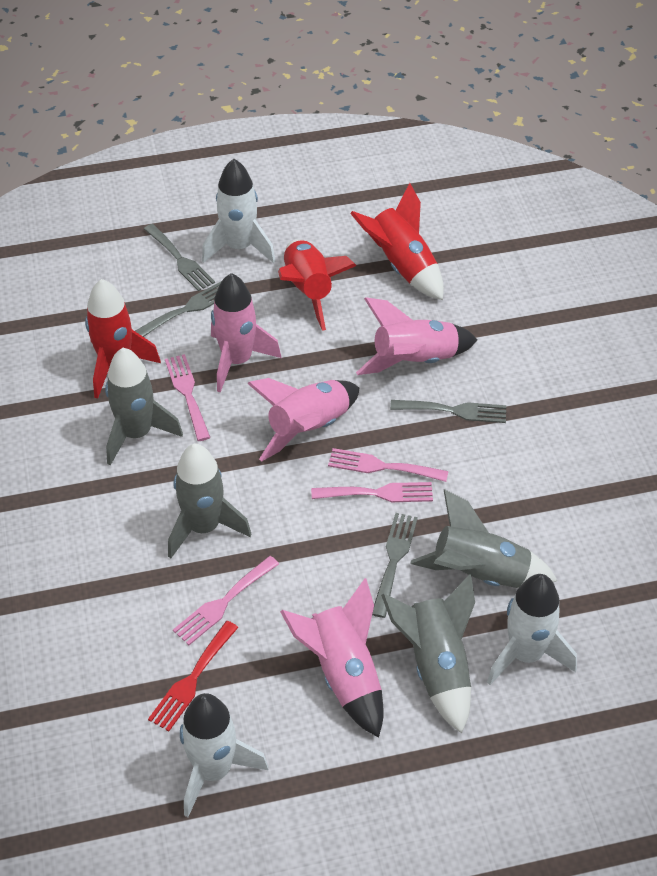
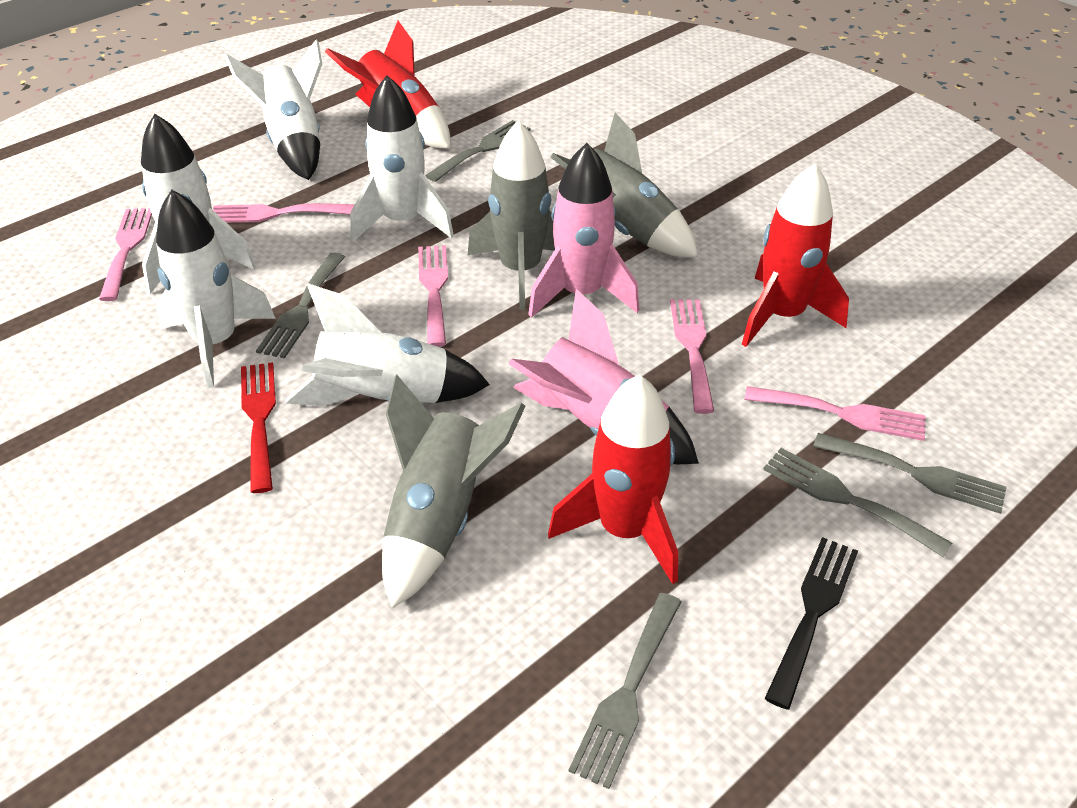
black fork: none = 0 -> [765,537,858,709] = 1
grey fork: [135,281,222,337] [144,224,215,291] [372,513,418,618] [390,400,506,423] = 4 -> [256,253,345,359] [425,120,531,182] [569,593,681,789] [763,448,952,557] [813,433,1007,514] = 5
grey rocket: [105,348,183,466] [168,444,251,559] [381,574,475,733] [410,489,558,588] = 4 -> [382,374,525,608] [468,121,555,310] [550,113,698,258] = 3
pink fork: [165,354,210,441] [173,556,279,645] [311,482,433,502] [328,448,449,482] = 4 -> [99,208,152,301] [213,203,355,223] [418,245,448,347] [670,299,714,414] [744,386,926,441] = 5
pink rocket: [211,273,281,392] [247,378,359,462] [280,578,384,738] [356,297,477,375] = 4 -> [508,289,699,464] [528,143,639,318] = 2
white rocket: [180,693,268,817] [202,159,275,263] [487,574,577,685] = 3 -> [141,114,256,294] [156,190,276,388] [225,40,322,180] [285,283,490,406] [350,75,454,242] = 5

